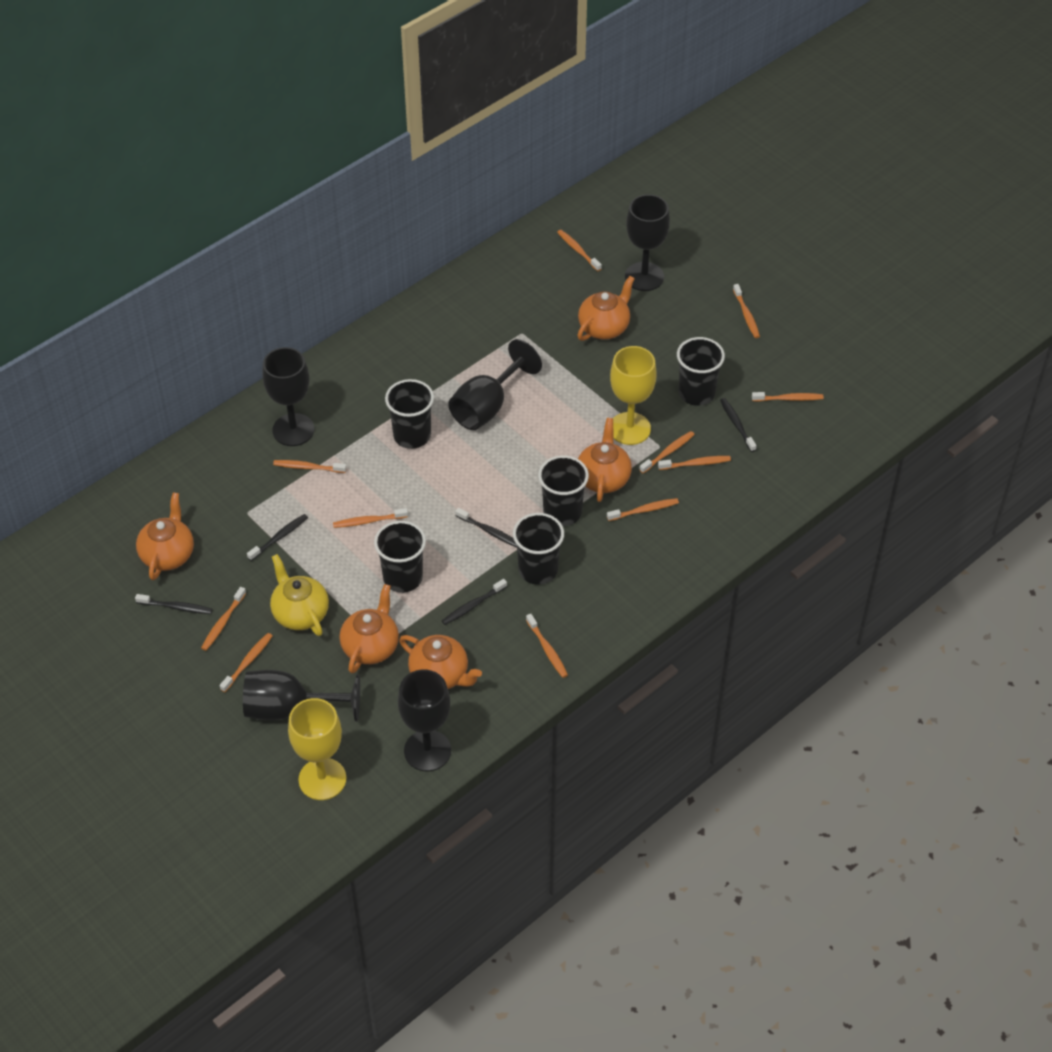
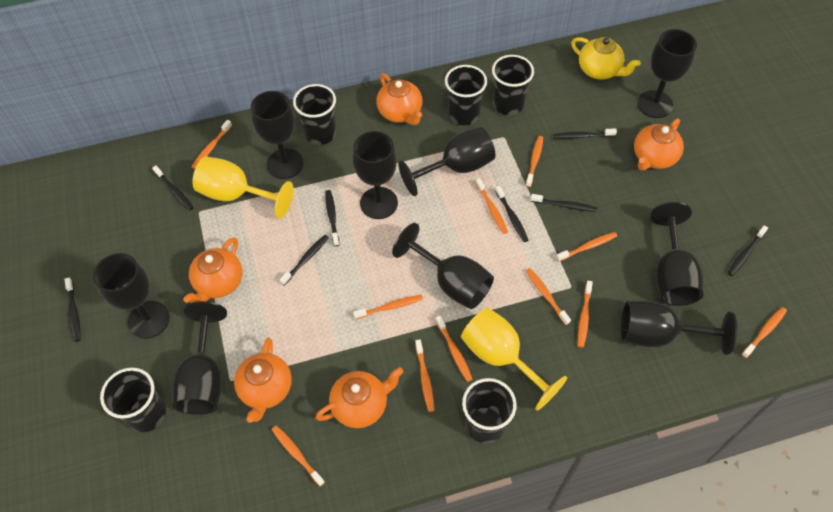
black goblet: [243,670,360,721] [262,347,315,446] [398,670,451,771] [448,339,542,430] [625,194,670,291] = 5 -> [93,253,170,339] [172,301,227,415] [251,91,304,179] [353,131,398,219] [392,223,494,309] [398,127,495,196] [621,301,737,355] [637,29,697,118] [650,202,704,306] = 9
black toothbrush: [135,594,212,614] [247,514,308,561] [442,579,507,625] [455,508,517,547] [720,398,757,452] = 5 -> [65,277,81,342] [152,165,194,210] [279,235,329,285] [325,190,339,246] [495,186,528,242] [531,194,597,212] [553,128,617,139] [727,225,768,276] = 8

